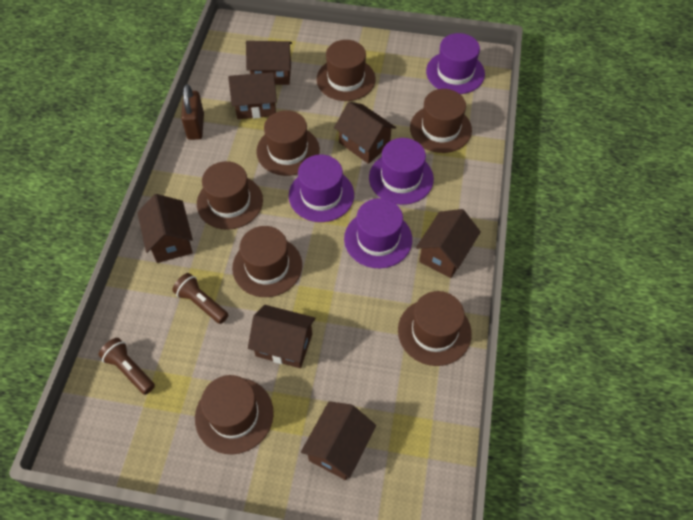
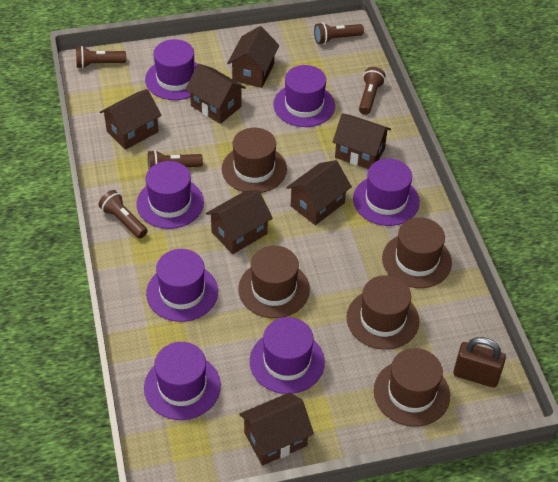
brown flashlight: [98,338,155,395] [172,273,228,324] = 2 -> [76,46,126,69] [99,190,148,239] [148,150,203,170] [314,22,364,44] [359,67,386,115] = 5
brown hat: [195,375,274,454] [197,161,263,230] [232,226,302,297] [256,110,320,176] [316,40,375,101] [398,291,472,366] [410,89,472,153] = 7 -> [222,128,287,193] [238,246,310,318] [347,275,419,350] [374,348,450,427] [382,218,452,288] = 5
purple hat: [289,155,354,222] [344,198,412,268] [369,138,434,205] [426,33,485,94] = 4 -> [137,161,204,229] [144,342,221,420] [145,39,198,100] [146,249,218,322] [250,317,325,394] [273,65,335,127] [353,159,420,226] = 7

